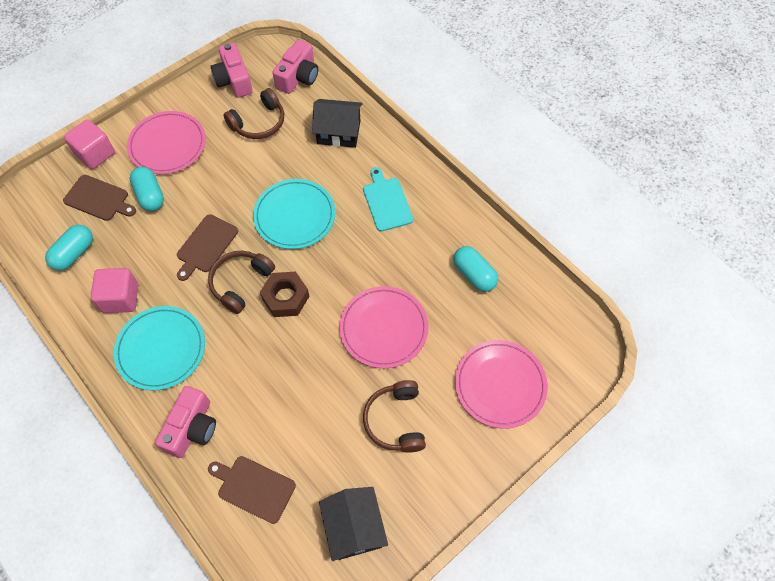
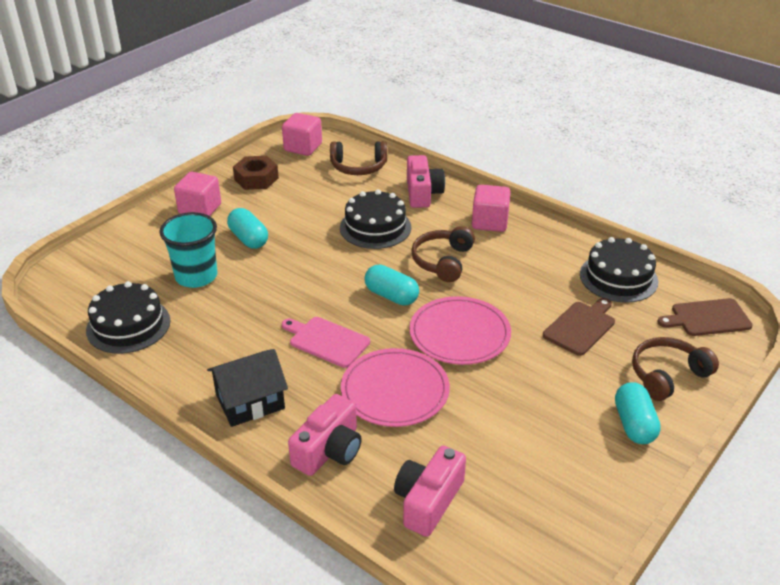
black cake: none = 0 -> [86,281,170,354] [340,189,411,249] [580,237,658,303] = 3
black house: [312,99,363,148] [319,487,388,561] = 2 -> [207,349,288,427] = 1
brown cutting board: [63,175,136,221] [177,214,238,281] [208,456,296,524] = 3 -> [543,298,615,356] [657,298,753,336] = 2
pink cube: [64,119,115,169] [91,268,138,313] = 2 -> [174,172,221,216] [282,113,322,156] [472,185,511,232] = 3
pink cutting board: none = 0 -> [282,317,370,368] = 1
pink plate: [127,111,206,174] [339,286,429,368] [455,340,548,429] = 3 -> [341,348,450,427] [409,296,511,365] = 2
turquoise cup: none = 0 -> [160,212,217,288] = 1
turquoise cutting board: [363,167,413,231] = 1 -> none = 0
turquoise plate: [114,306,205,391] [253,179,336,249] = 2 -> none = 0

